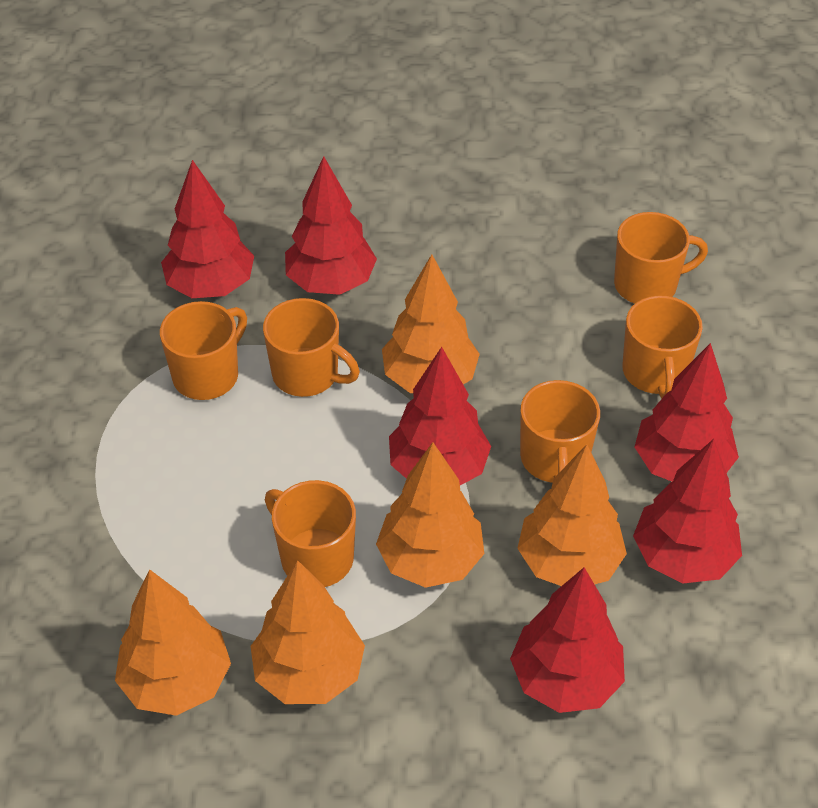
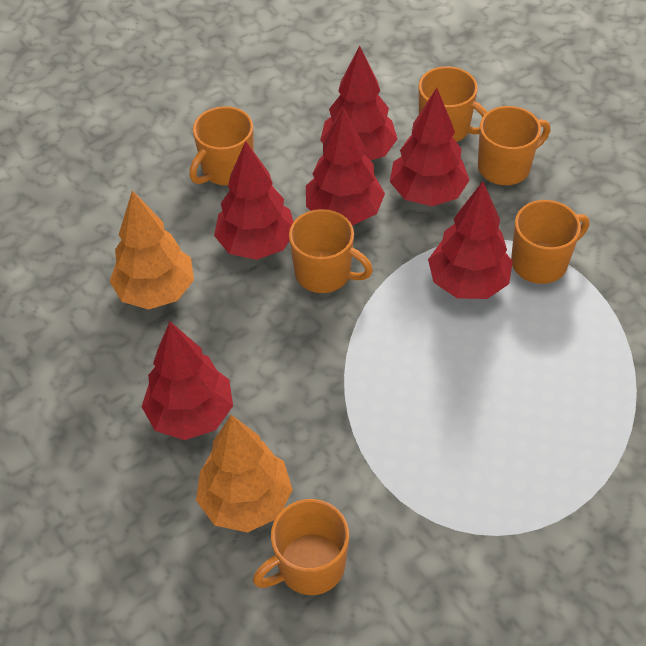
orange tree: [115,569,231,716] [251,560,365,704] [376,442,484,588] [382,254,480,393] [517,444,627,586] = 5 -> [110,190,194,310] [196,415,293,533] = 2

